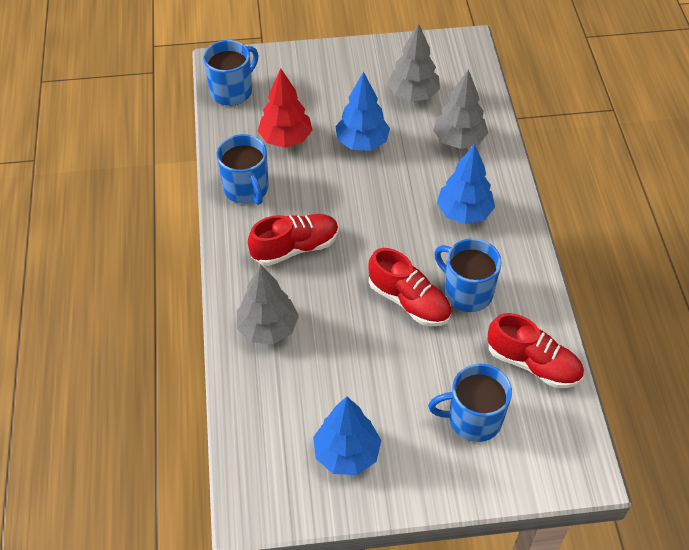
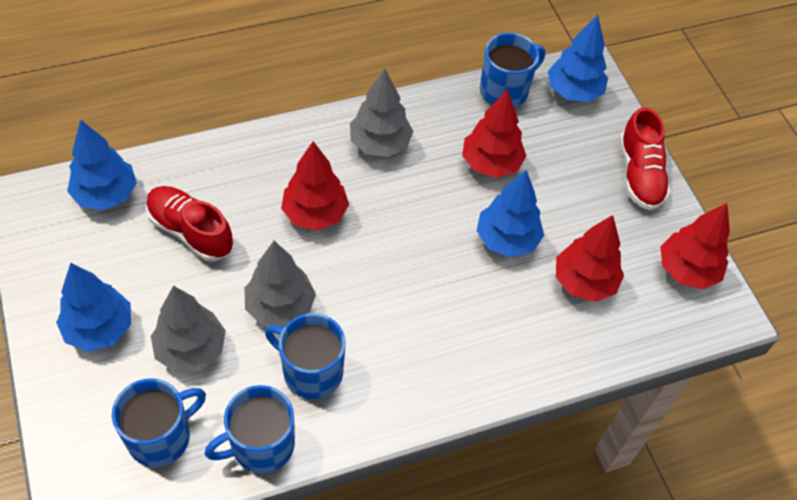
blue tree: [313,397,381,475] [335,72,390,151] [437,144,495,224] = 3 -> [56,263,131,352] [67,119,137,210] [477,170,544,258] [548,14,608,102] = 4
red shoe: [248,214,339,266] [369,248,451,326] [488,313,584,388] = 3 -> [146,186,234,262] [619,107,671,210] = 2
red tree: [258,69,312,148] = 1 -> [281,141,349,230] [462,89,526,178] [556,215,624,302] [660,203,730,289] = 4

